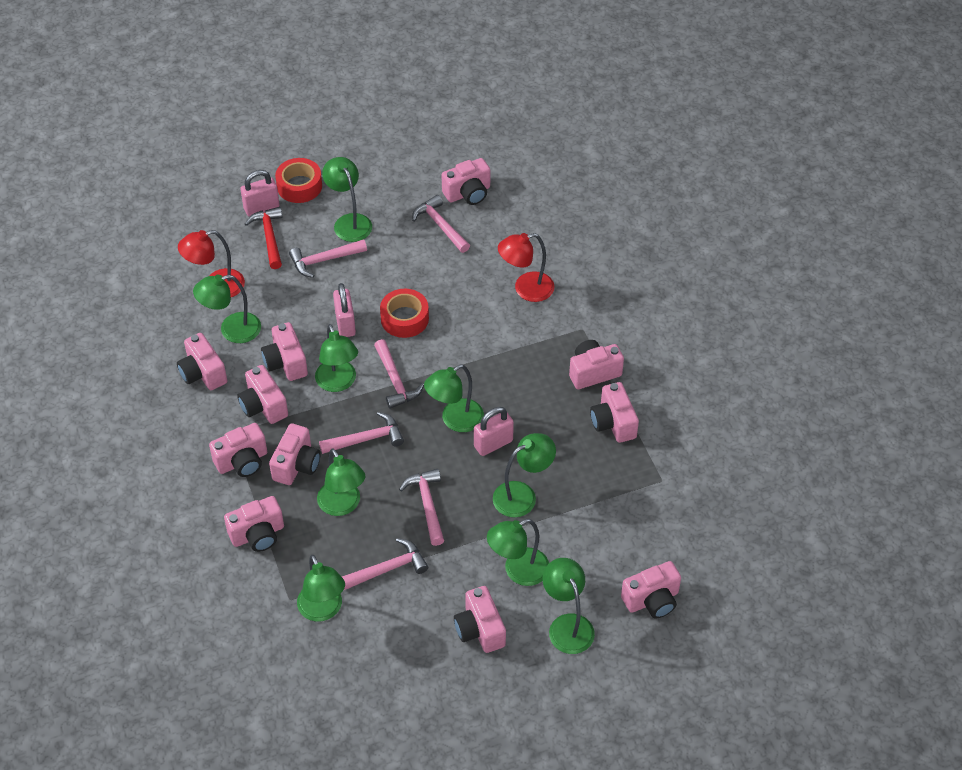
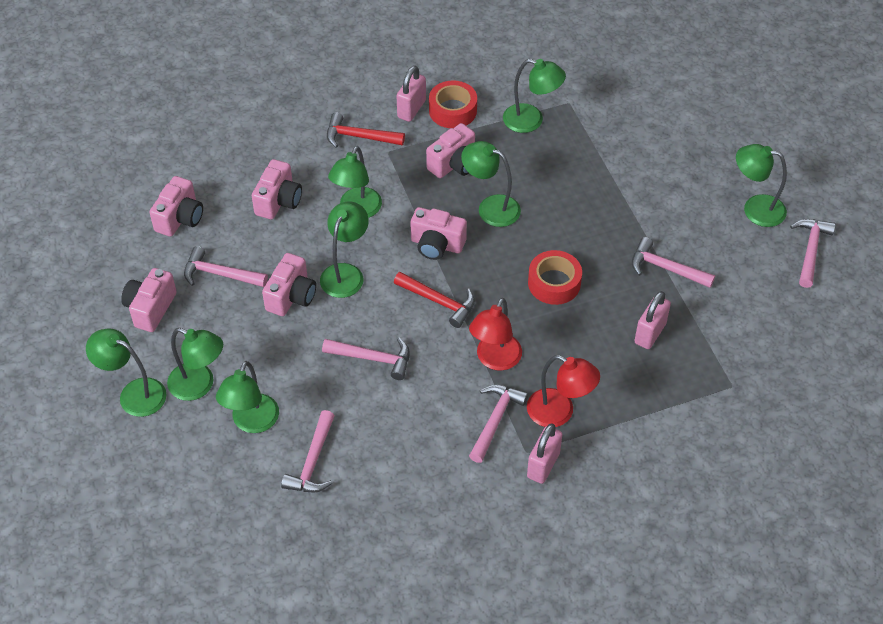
green lamp: [193,275,261,343] [297,555,345,622] [315,324,358,392] [317,448,366,516] [322,157,372,242] [424,365,484,432] [487,519,549,586] [493,433,556,517] [542,558,595,654] = 9 -> [86,328,167,417] [167,328,223,401] [216,361,279,433] [320,201,369,298] [328,146,382,218] [461,141,521,227] [503,59,566,133] [736,144,787,227] = 8
pink camera: [177,333,227,390] [209,423,267,477] [224,496,284,552] [237,365,288,424] [261,322,308,381] [269,423,321,485] [442,158,490,205] [454,586,506,653] [569,340,624,389] [590,382,639,443] [621,561,681,618] = 11 -> [121,268,177,332] [149,176,203,237] [252,159,302,219] [262,253,316,316] [410,207,467,260] [426,123,475,178] = 6
red hammer: [245,207,282,269] = 1 -> [327,112,405,147] [394,272,475,328] = 2

